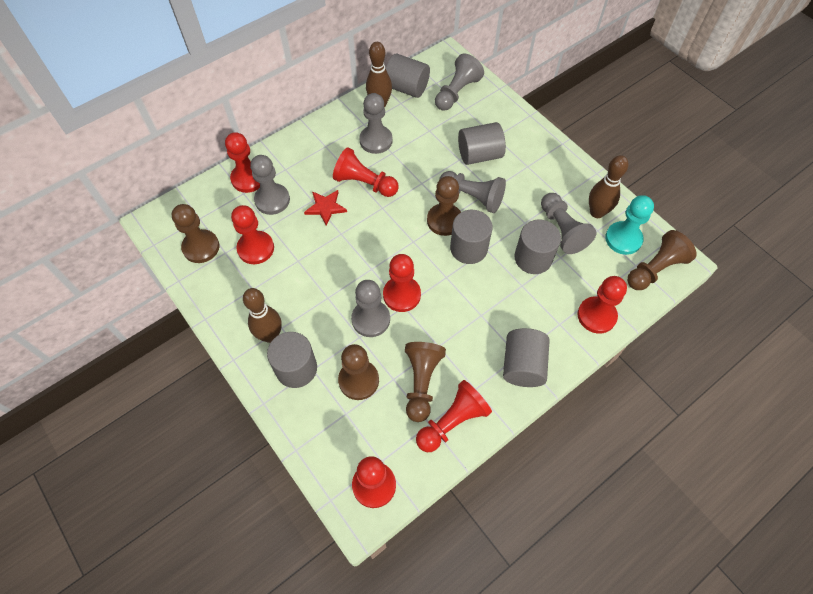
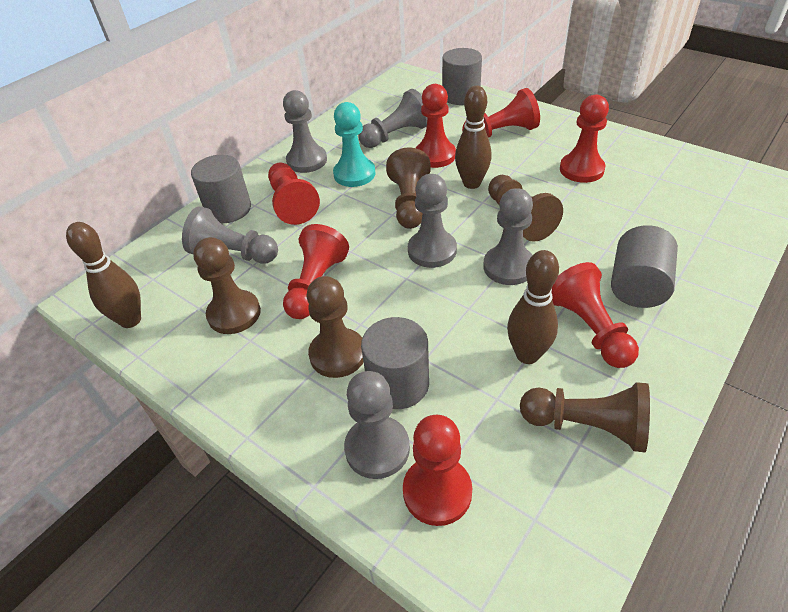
grey cylinder: [267,332,317,388] [386,54,430,98] [450,210,493,264] [458,122,506,165] [503,328,550,387] [514,220,561,274] = 6 -> [191,155,251,223] [361,317,429,409] [442,48,482,105] [611,225,678,308] = 4
red star: [304,190,347,226] = 1 -> none = 0

